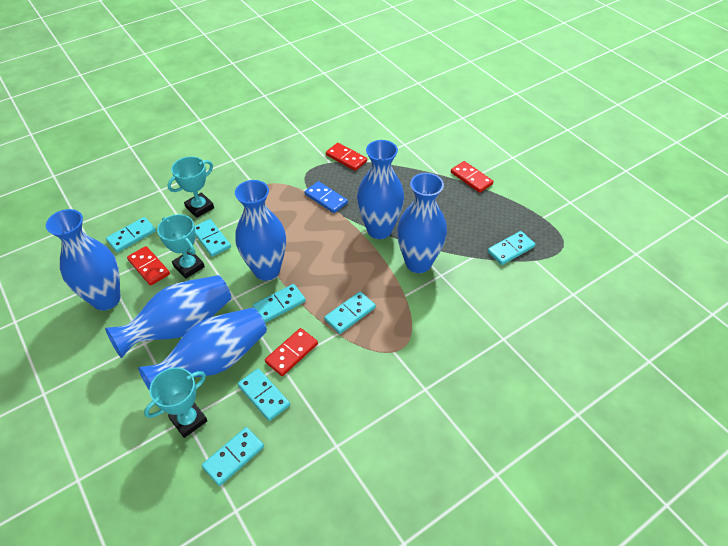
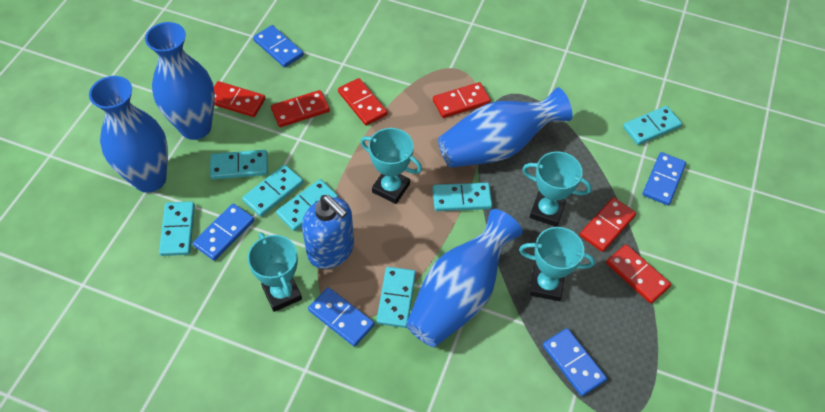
blue domino: [305,181,348,213] = 1 -> [193,203,254,261] [253,25,304,68] [308,287,375,347] [543,328,607,396] [643,152,686,205] = 5
blue soap dispenser: none = 0 -> [302,195,354,269] = 1
blue vase: [46,209,121,311] [105,275,231,358] [138,308,267,391] [235,180,286,281] [357,140,404,239] [397,173,447,273] = 6 -> [89,76,168,193] [145,22,215,140] [406,209,523,347] [438,87,572,168] = 4
red domino: [127,246,170,286] [265,328,318,376] [326,143,367,171] [451,161,493,193] = 4 -> [214,81,265,117] [271,90,330,127] [338,78,388,126] [433,82,491,118] [580,197,636,252] [606,244,671,303] = 6
turquoise trophy: [144,367,207,438] [157,214,205,279] [167,156,214,218] = 3 -> [248,232,302,312] [360,128,422,204] [519,227,595,301] [522,152,592,227] = 4

